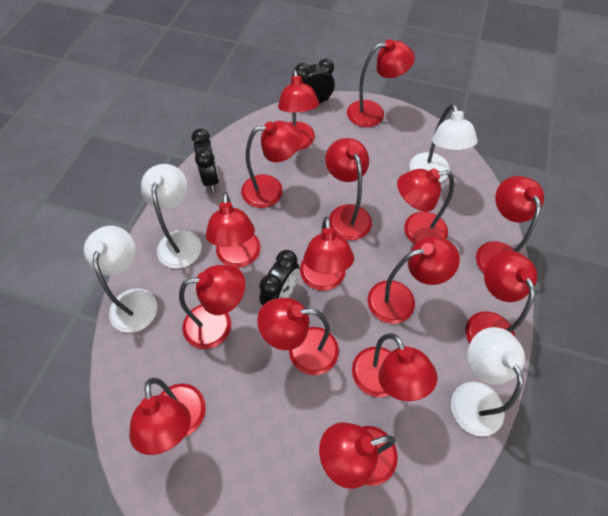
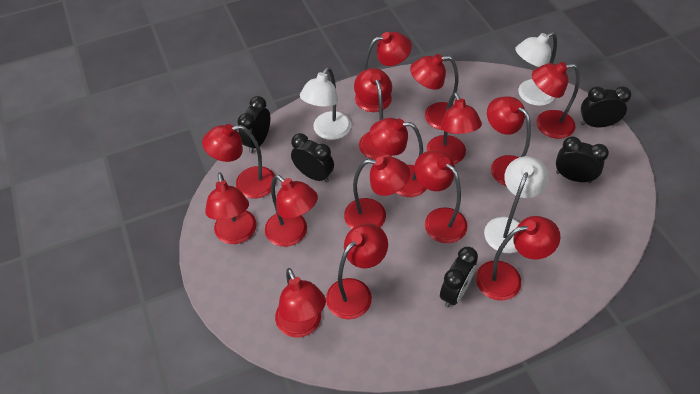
black clock: [192,129,219,192] [259,250,300,305] [295,58,335,104] = 3 -> [237,96,270,153] [291,133,334,183] [440,247,478,307] [556,136,609,183] [581,86,631,128] = 5
white lamp: [84,226,157,333] [141,164,202,269] [410,104,478,182] [451,327,525,436] = 4 -> [300,67,351,140] [484,156,549,253] [515,32,557,106] = 3

